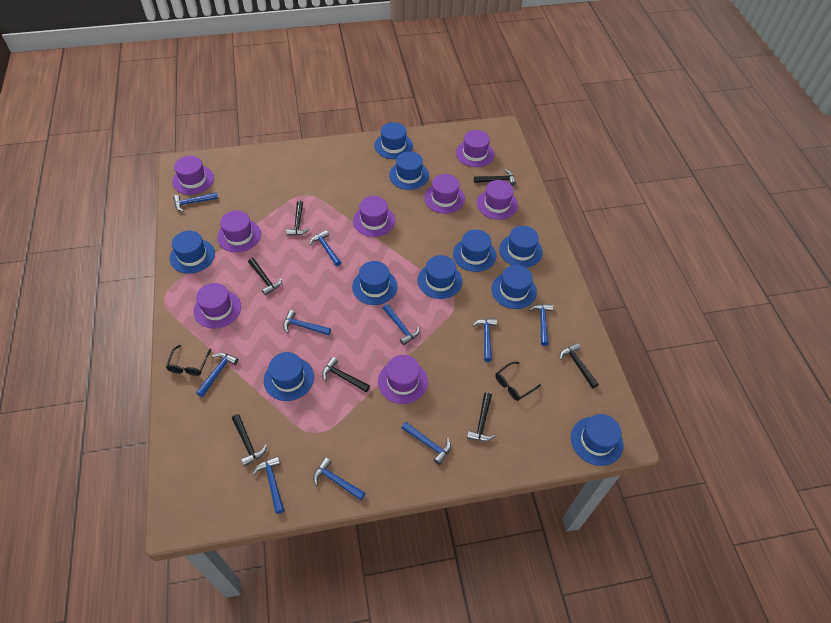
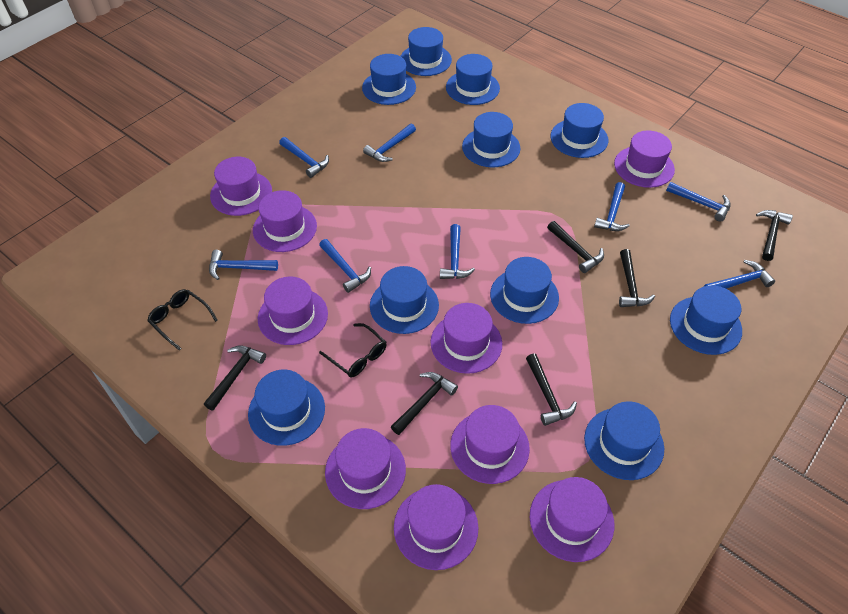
black hammer: [232,414,267,466] [248,258,282,295] [286,200,309,236] [322,357,370,392] [467,392,495,441] [474,169,516,186] [560,343,599,389] = 7 -> [204,345,266,411] [391,372,458,435] [526,353,577,426] [547,221,604,273] [619,249,655,307] [756,210,793,261] = 6
blue hammer: [173,192,218,212] [196,353,239,397] [253,456,284,514] [283,310,331,336] [309,230,342,266] [313,457,365,500] [383,304,420,345] [402,422,451,465] [472,318,497,362] [529,304,553,346] = 10 -> [209,250,278,280] [279,137,329,178] [319,239,371,293] [363,123,416,162] [440,224,475,279] [594,182,630,231] [666,182,731,222] [704,260,775,289] = 8
purple hat: [172,156,214,195] [194,283,241,329] [217,211,261,252] [353,196,395,237] [378,355,428,404] [424,174,465,214] [456,130,494,167] [477,180,518,220] = 8 -> [210,157,272,216] [253,190,317,252] [258,277,328,345] [325,428,406,509] [394,484,478,570] [430,303,502,374] [450,405,530,484] [530,477,614,562] [614,130,675,188] = 9

